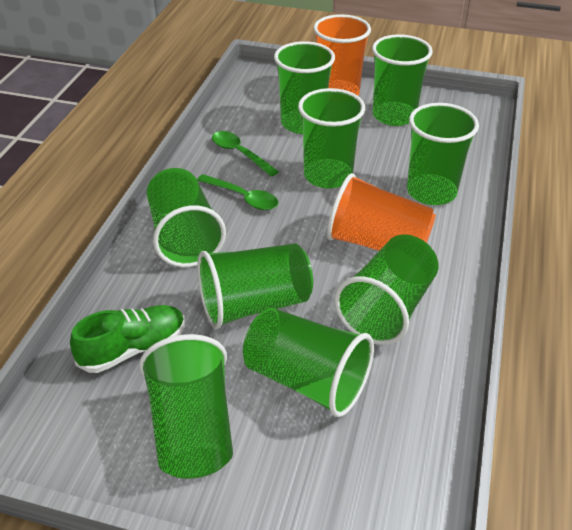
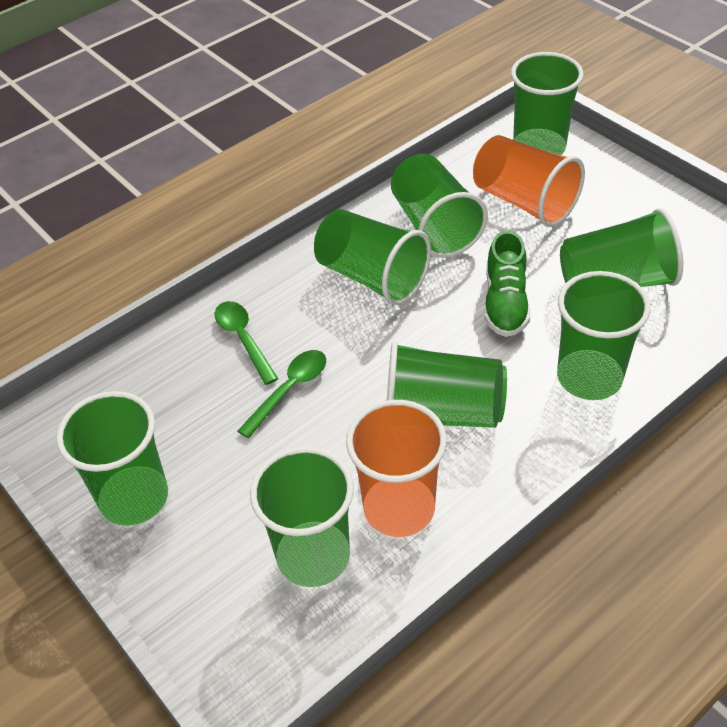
green cup: [139,334,233,479] [147,168,226,267] [197,244,313,329] [243,308,374,417] [274,41,335,134] [298,88,365,189] [334,234,439,345] [372,34,433,126] [407,103,479,205] = 9 -> [56,391,168,526] [250,447,354,587] [314,209,431,305] [387,341,507,428] [391,154,488,258] [511,52,584,155] [557,271,651,400] [560,208,683,287] = 8

